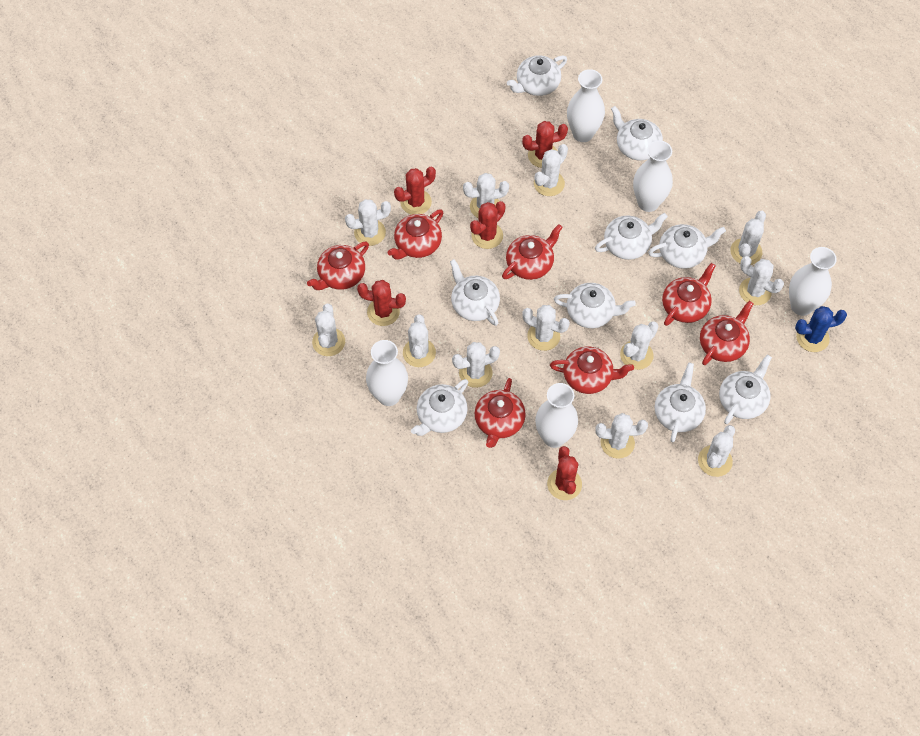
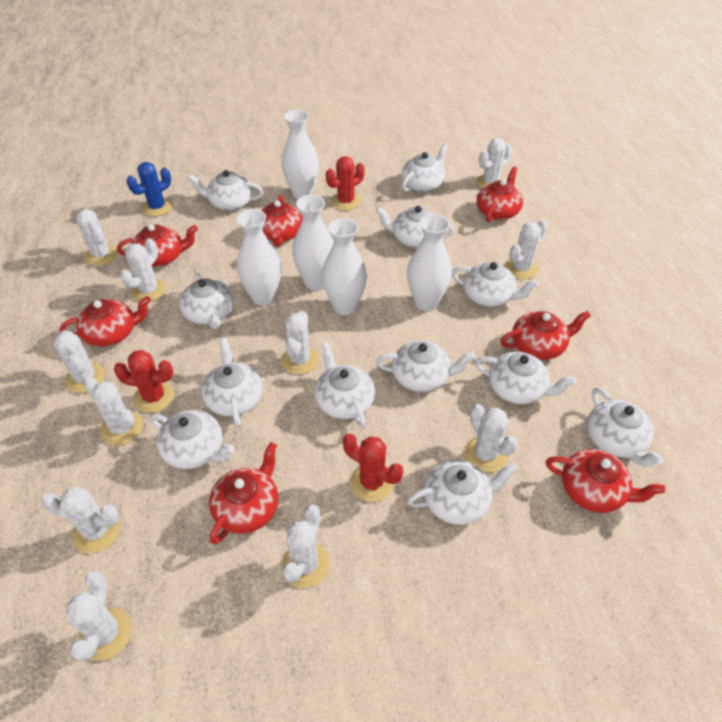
red cactus: [357,280,406,326] [394,167,436,215] [470,201,505,249] [522,121,568,168] [547,446,582,500] = 5 -> [114,350,174,413] [326,156,365,210] [343,434,403,502] = 3
white cactus: [312,304,345,356] [345,199,391,246] [403,315,436,367] [452,342,500,388] [463,173,509,218] [522,305,570,351] [534,144,568,196] [595,413,648,459] [620,321,659,370] [698,425,735,477] [730,211,766,265] [739,256,784,305] = 12 -> [41,486,120,553] [54,330,105,393] [66,571,132,661] [76,209,118,266] [84,377,143,445] [120,238,166,302] [281,311,319,374] [281,505,329,588] [465,404,518,472] [476,138,512,188] [505,220,548,279] = 11
white teapot: [411,379,468,436] [450,259,500,326] [507,55,567,96] [554,283,636,328] [595,213,668,260] [611,106,663,160] [648,224,726,269] [655,362,706,442] [719,355,772,424] = 9 -> [150,410,234,469] [179,271,234,330] [188,170,264,211] [201,338,262,427] [315,342,375,428] [376,206,454,248] [376,340,475,392] [401,144,448,192] [407,460,518,525] [452,262,539,307] [475,352,576,404] [587,387,664,467] = 12

